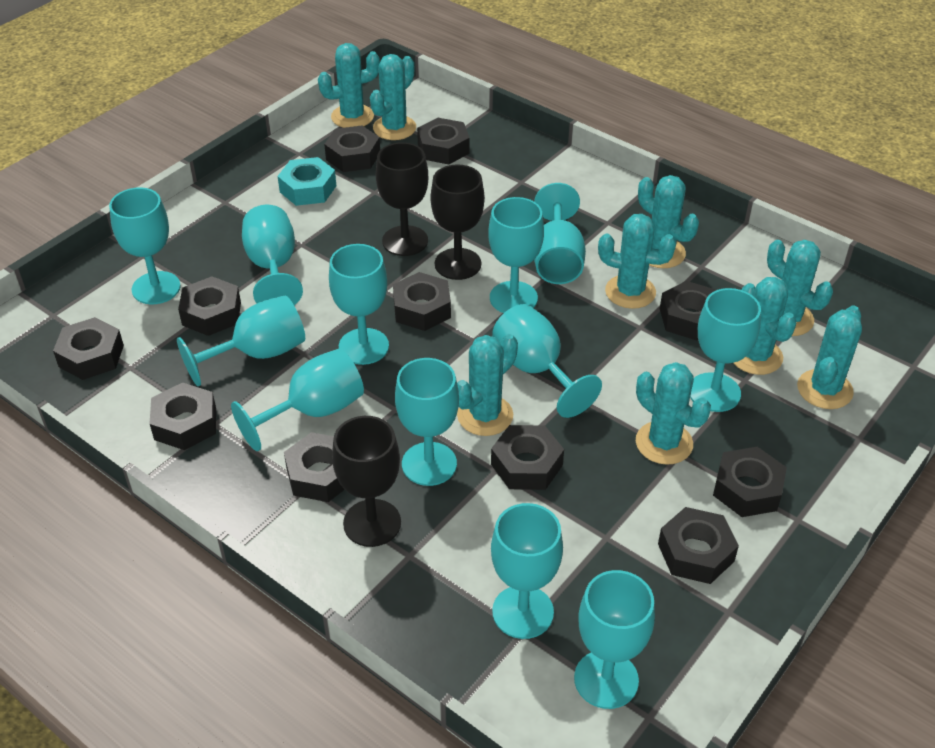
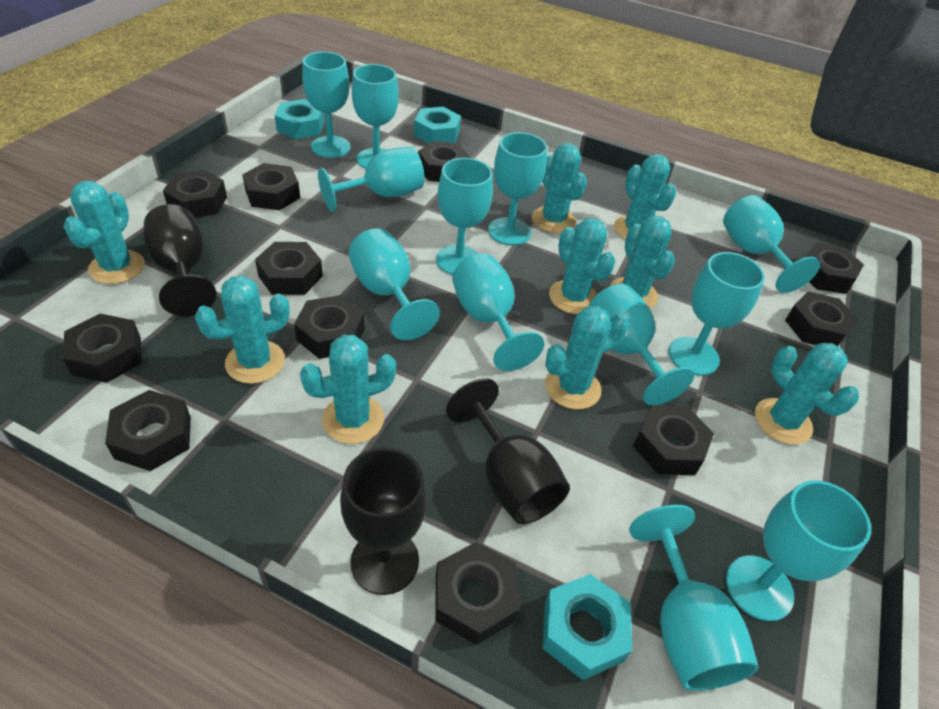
turquoise nut: [277,157,336,206] = 1 -> [275,99,324,139] [414,107,461,144] [542,574,632,680] = 3

